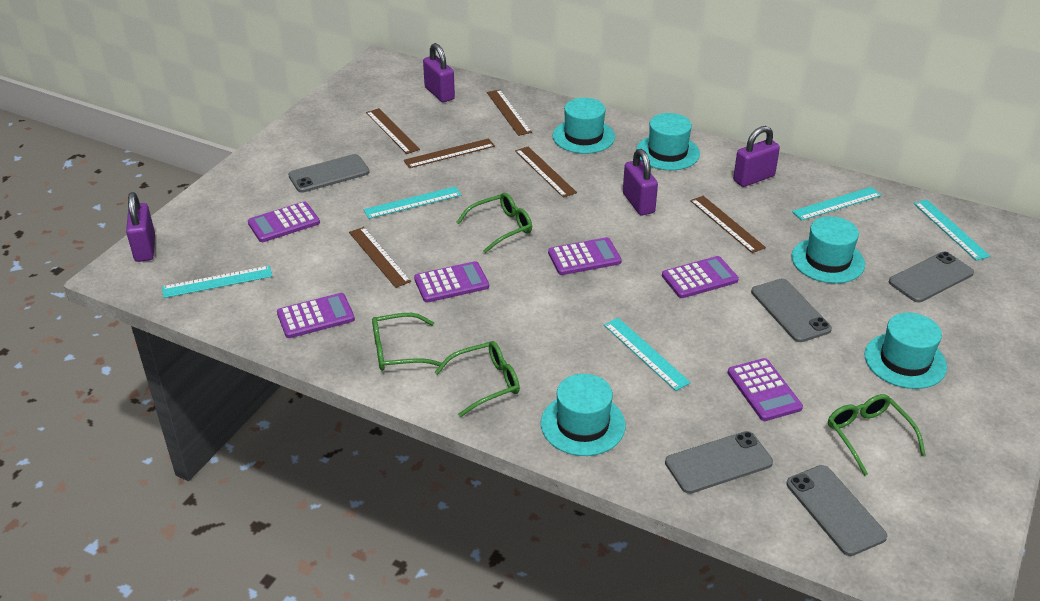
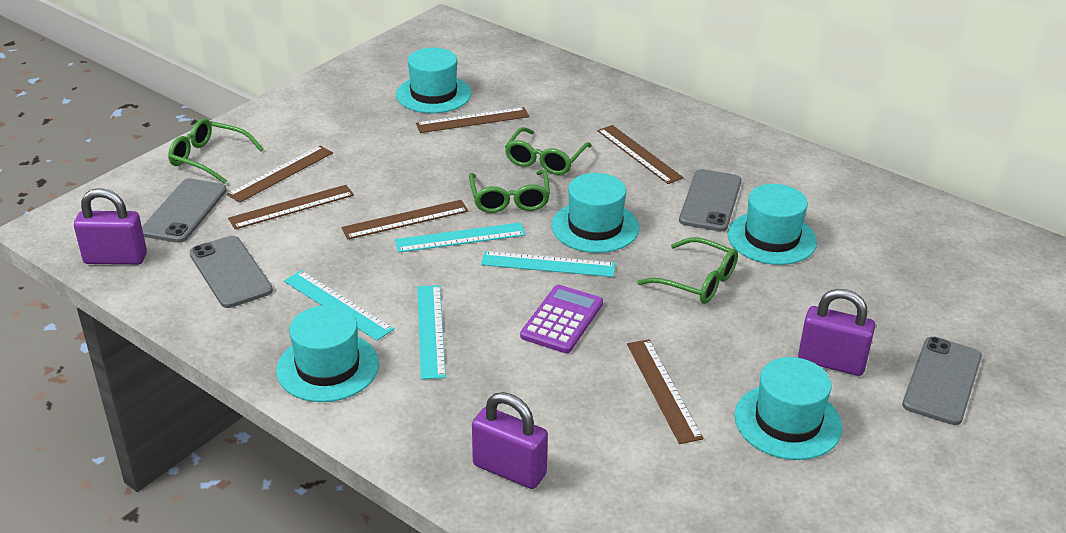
grey phone: [288,154,369,193] [665,431,773,494] [751,279,832,342] [786,465,887,556] [889,252,974,303] = 5 -> [142,179,227,243] [189,236,273,308] [679,169,741,232] [902,337,982,425] = 4
purple calculator: [248,202,320,242] [277,293,355,338] [414,261,489,302] [548,237,622,275] [662,256,739,298] [728,358,803,421] = 6 -> [520,285,603,353] = 1
purple padlock: [126,192,155,262] [423,43,455,102] [623,149,658,215] [733,126,780,187] = 4 -> [74,188,147,265] [472,392,548,489] [798,289,875,376] = 3
turquoise ruler: [162,266,272,298] [363,186,461,219] [604,318,691,391] [792,187,882,221] [913,200,990,261] = 5 -> [284,271,394,341] [395,222,526,253] [417,285,446,379] [481,251,615,277] = 4

